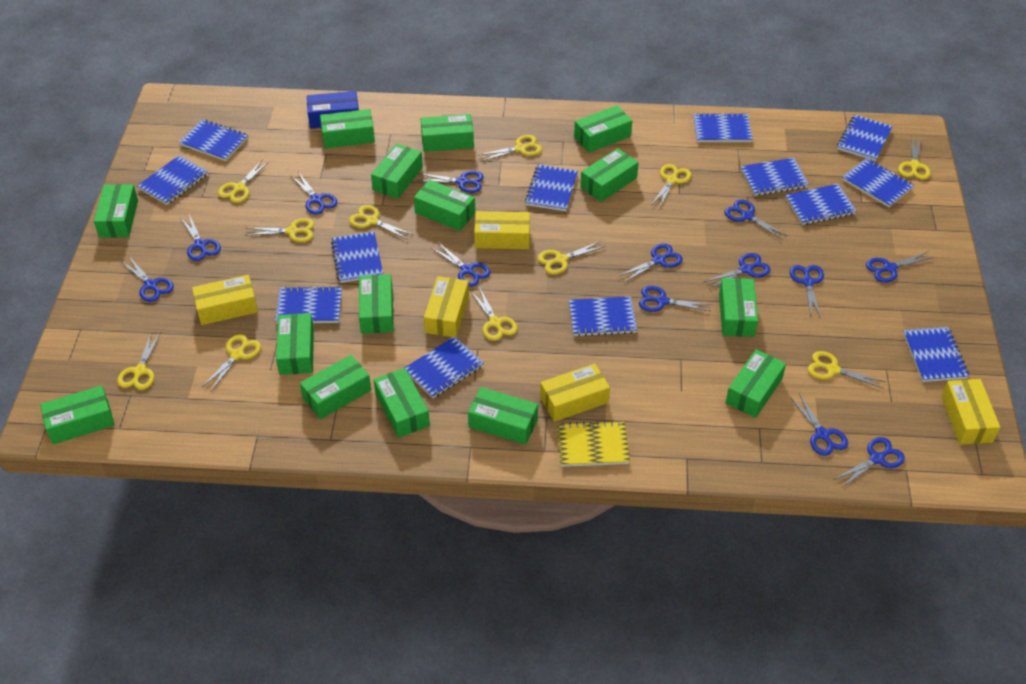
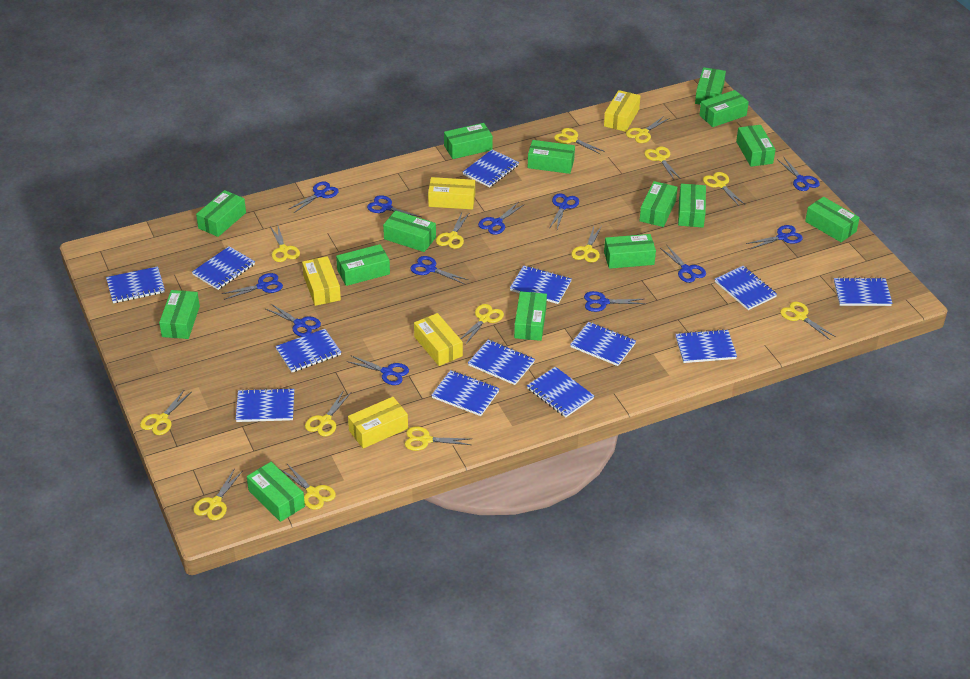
blue box: [307,91,359,129] = 1 -> none = 0
blue scissors: [122,257,174,302] [180,215,221,261] [291,172,337,215] [417,171,484,193] [432,243,491,287] [618,243,683,282] [639,286,712,312] [704,253,771,289] [724,199,788,240] [790,265,824,318] [790,393,848,456] [834,437,905,488] [866,252,934,283] = 13 -> [222,273,283,300] [266,304,321,337] [289,181,339,214] [347,355,409,385] [367,195,421,217] [410,256,468,284] [478,203,525,235] [550,193,579,229] [584,291,644,312] [660,245,706,283] [746,225,803,249] [777,158,820,191] = 12
yellow notebook: [557,421,630,467] = 1 -> none = 0
yellow scissors: [117,332,161,390] [202,334,261,391] [218,160,270,203] [247,218,314,242] [349,205,413,240] [471,287,518,341] [477,135,542,161] [538,241,606,274] [651,164,691,209] [808,351,886,388] [898,138,931,180] = 11 -> [140,389,191,435] [193,468,242,520] [270,223,300,262] [280,464,336,510] [305,390,351,437] [405,427,471,451] [436,212,470,249] [460,304,504,345] [554,128,605,155] [571,226,602,263] [626,116,670,143] [644,146,681,179] [703,172,746,206] [780,302,836,340] = 14

